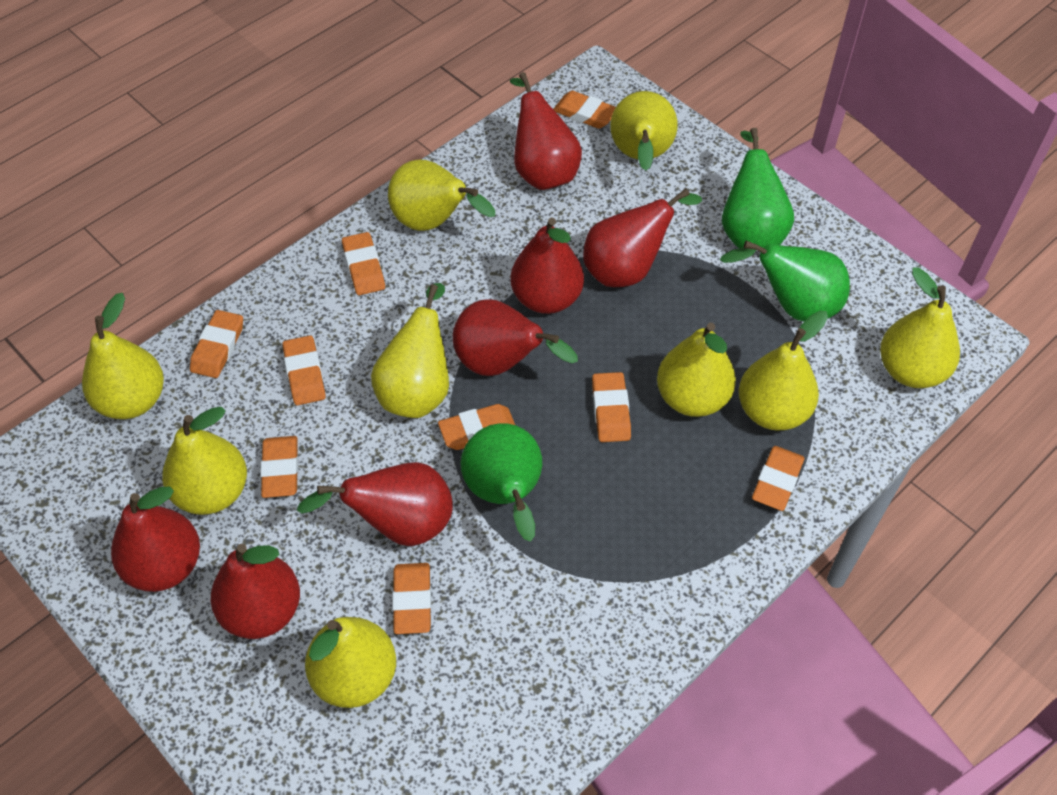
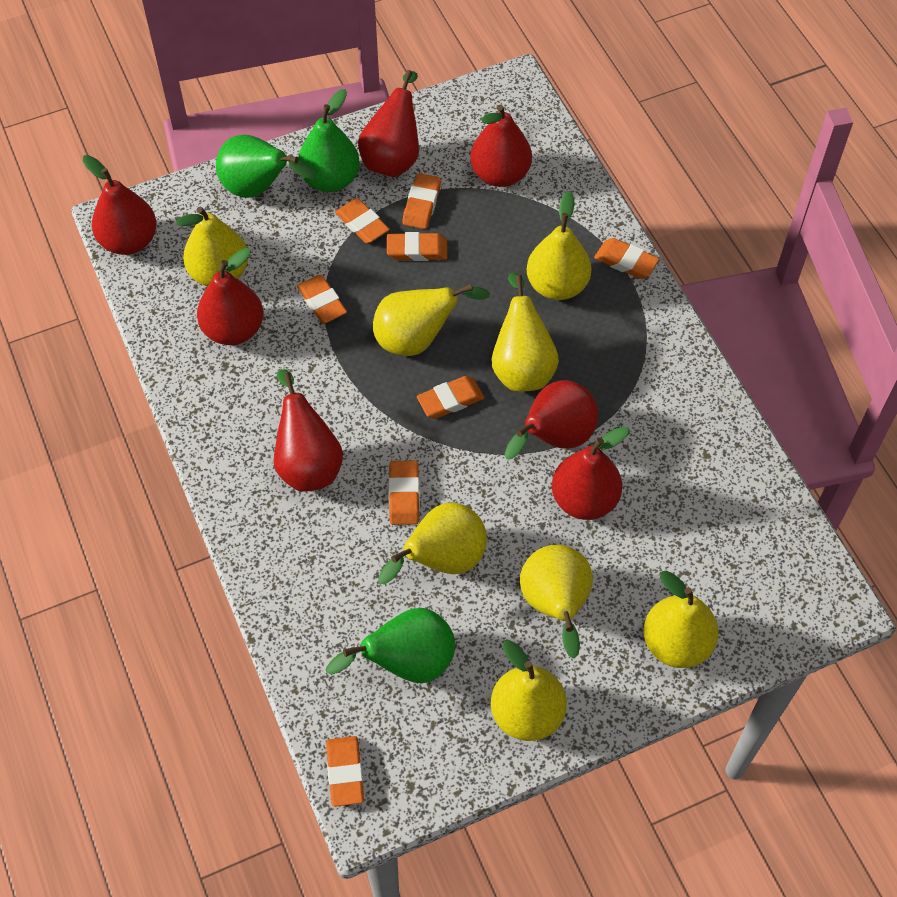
orange eraser: [190,310,243,378] [260,436,298,498] [282,335,326,405] [342,232,385,295] [392,563,431,634] [438,404,515,450] [553,91,616,129] [592,372,631,442] [752,446,805,511] = 9 -> [297,275,347,323] [326,736,364,807] [335,198,390,243] [387,232,447,261] [389,460,420,525] [402,173,441,229] [417,376,484,419] [594,238,659,279] = 8
yellow pear: [82,293,164,419] [162,407,247,515] [305,617,396,708] [371,283,449,418] [388,160,495,231] [610,91,677,170] [657,323,736,417] [738,311,828,431] [880,268,960,388] = 9 -> [176,207,248,286] [373,284,490,356] [378,502,487,584] [491,640,567,741] [492,272,559,391] [520,545,593,659] [527,191,592,300] [643,571,718,668] = 8

